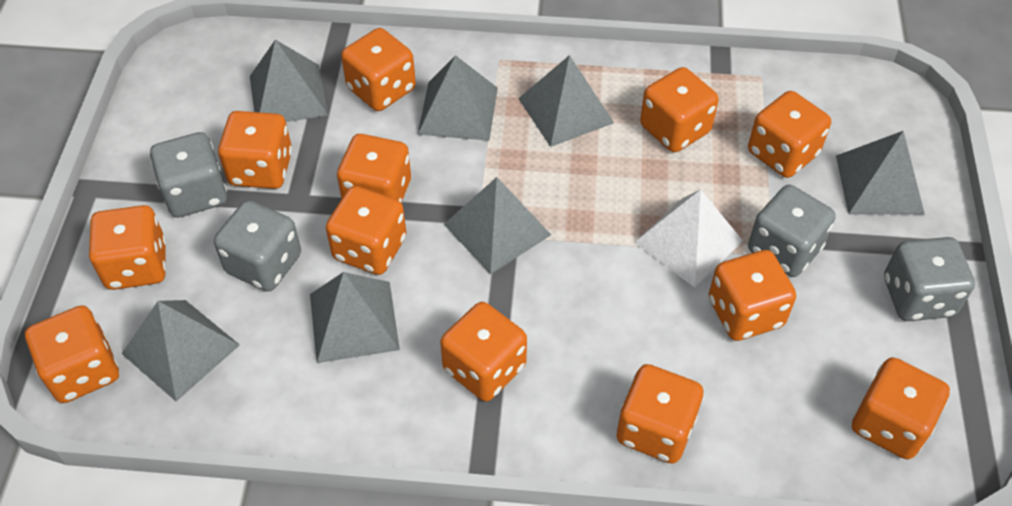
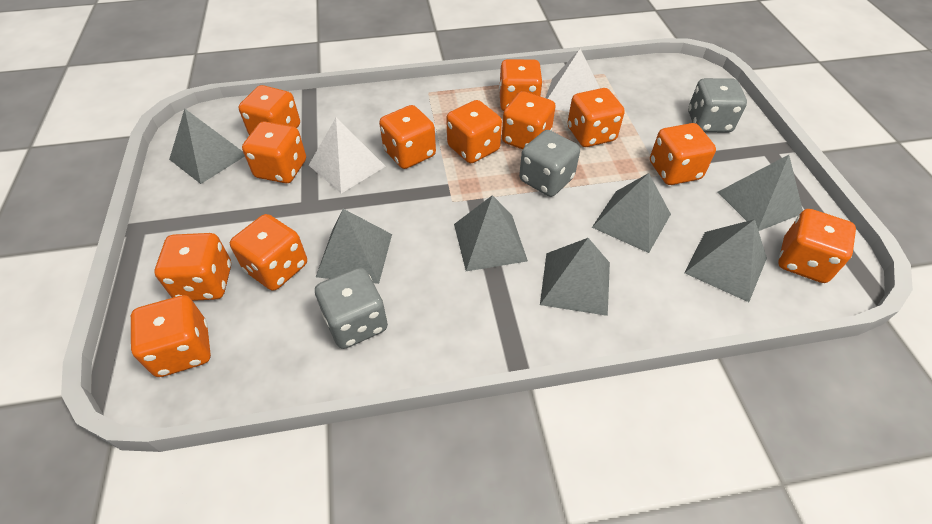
grey dice: [150,132,227,218] [214,200,301,292] [748,185,836,277] [884,237,975,321] = 4 -> [315,267,388,349] [519,130,580,197] [688,78,747,132] = 3
white pyramid: [634,189,743,287] = 1 -> [309,118,386,193] [546,49,599,112] = 2

